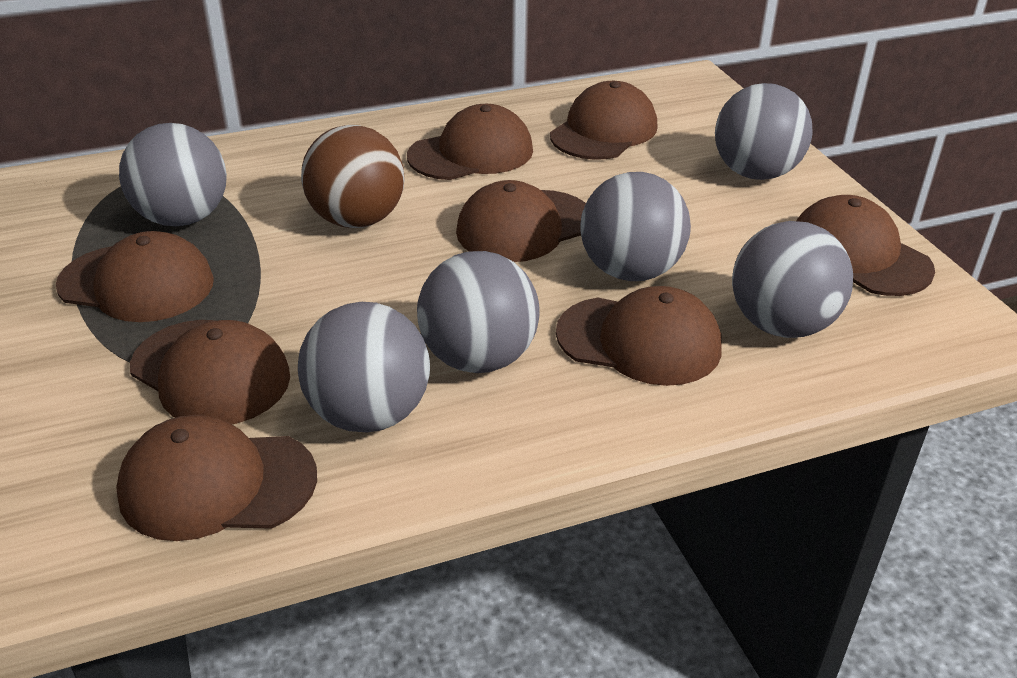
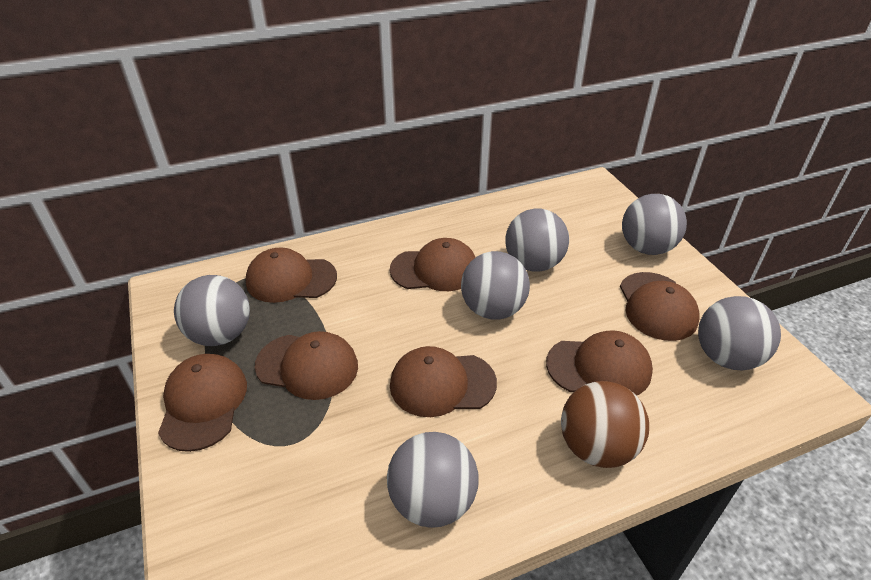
brown cap: [56,231,214,322] [116,415,317,541] [130,320,290,424] [407,104,533,180] [456,180,586,262] [550,81,658,160] [556,286,722,386] [796,195,935,296] = 8 -> [158,354,247,452] [246,247,337,303] [255,331,358,400] [390,238,476,291] [390,346,497,417] [546,330,653,396] [620,272,699,341] = 7

